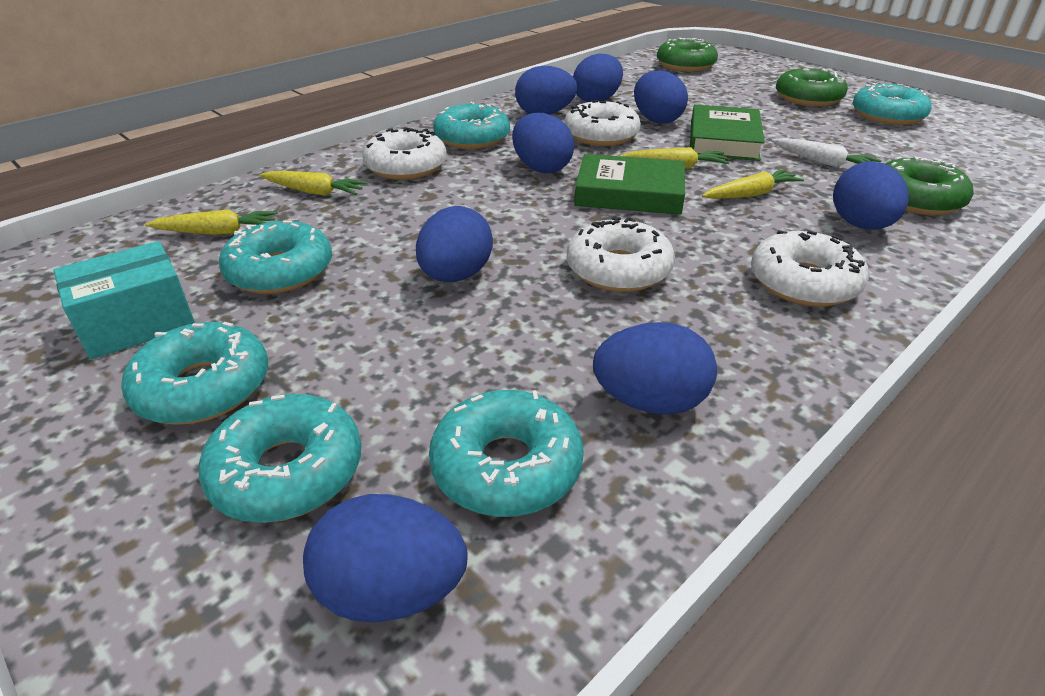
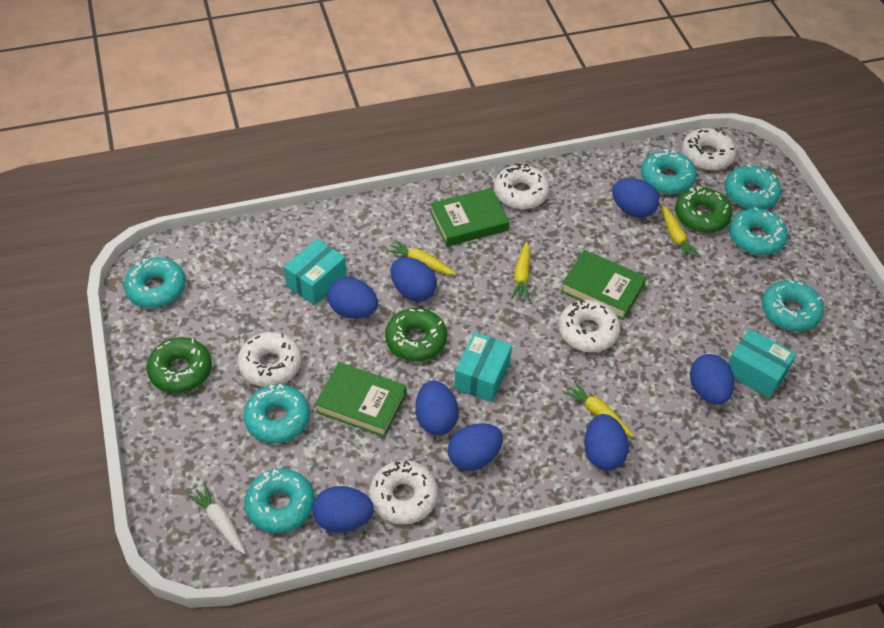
green book: [574,154,685,215] [690,105,765,161] = 2 -> [315,362,407,437] [430,188,509,247] [561,250,646,320] = 3
turquoise box: [54,241,195,359] = 1 -> [284,239,347,305] [454,332,512,402] [728,329,796,398] = 3
turquoise donut: [121,322,268,425] [199,394,362,523] [219,221,332,294] [429,390,584,517] [433,102,510,149] [853,83,931,125] = 6 -> [124,257,186,308] [244,384,310,443] [244,469,315,533] [641,149,697,194] [725,164,781,209] [729,207,788,255] [762,280,824,331] = 7
white donut: [362,127,447,180] [564,100,641,146] [567,216,675,292] [751,230,869,307] = 4 -> [238,332,302,387] [369,460,438,525] [494,163,550,209] [558,300,620,352] [682,128,736,171] = 5

